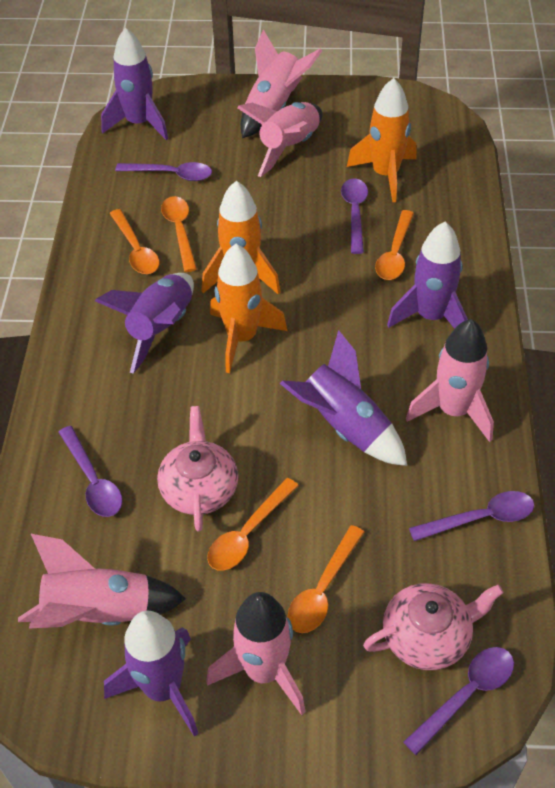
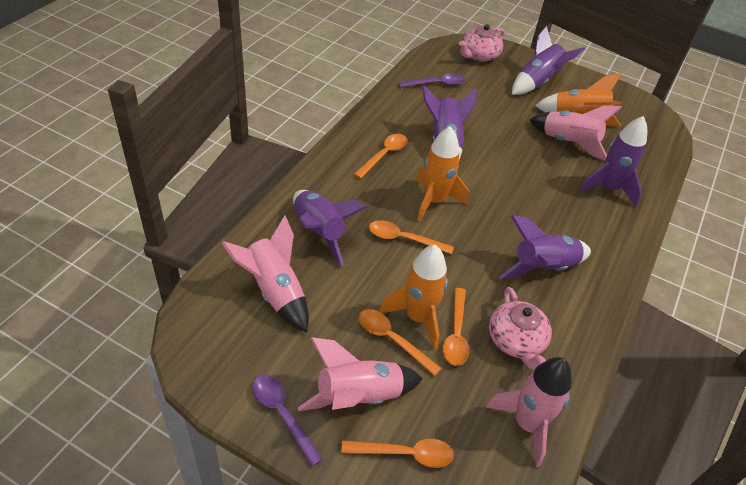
pink rocket: [18,534,186,629] [206,592,306,715] [237,102,322,177] [241,29,322,138] [406,319,494,442] = 5 -> [222,215,309,332] [298,337,423,411] [486,357,572,467] [529,105,622,160] = 4
purple spoon: [59,426,122,517] [115,162,212,181] [341,178,368,254] [404,647,514,755] [409,491,534,541] = 5 -> [252,375,323,467] [398,73,465,87] = 2

